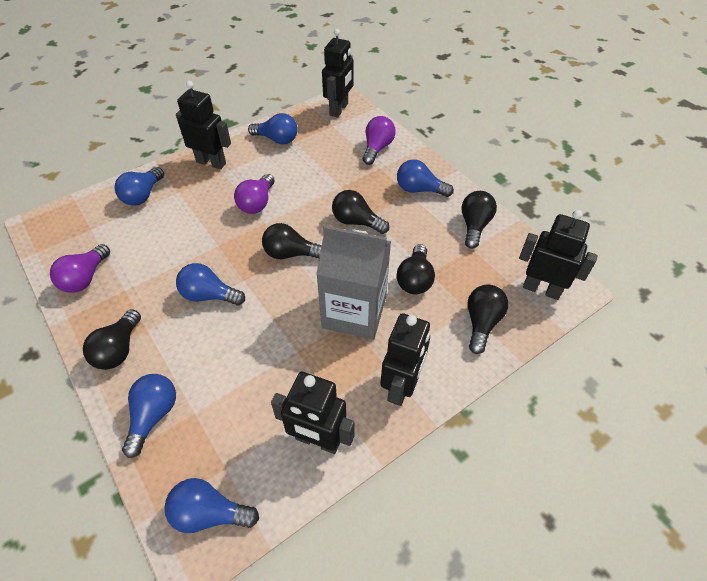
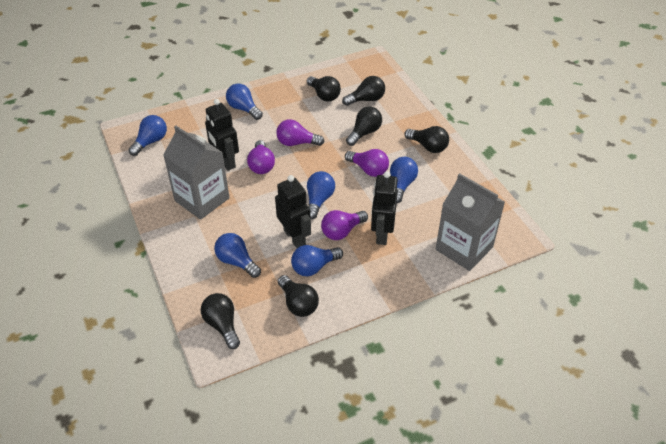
black robot: [176,81,231,169] [271,372,354,454] [322,29,354,118] [380,313,430,406] [519,210,598,300] = 5 -> [205,99,239,171] [275,175,311,248] [371,171,398,245] = 3
grey carton: [316,226,391,340] = 1 -> [163,126,230,220] [436,173,505,271] = 2
purple light bulb: [50,244,110,293] [234,174,275,214] [363,116,396,165] = 3 -> [247,140,275,174] [276,119,324,146] [321,210,368,240] [345,149,389,177] = 4

